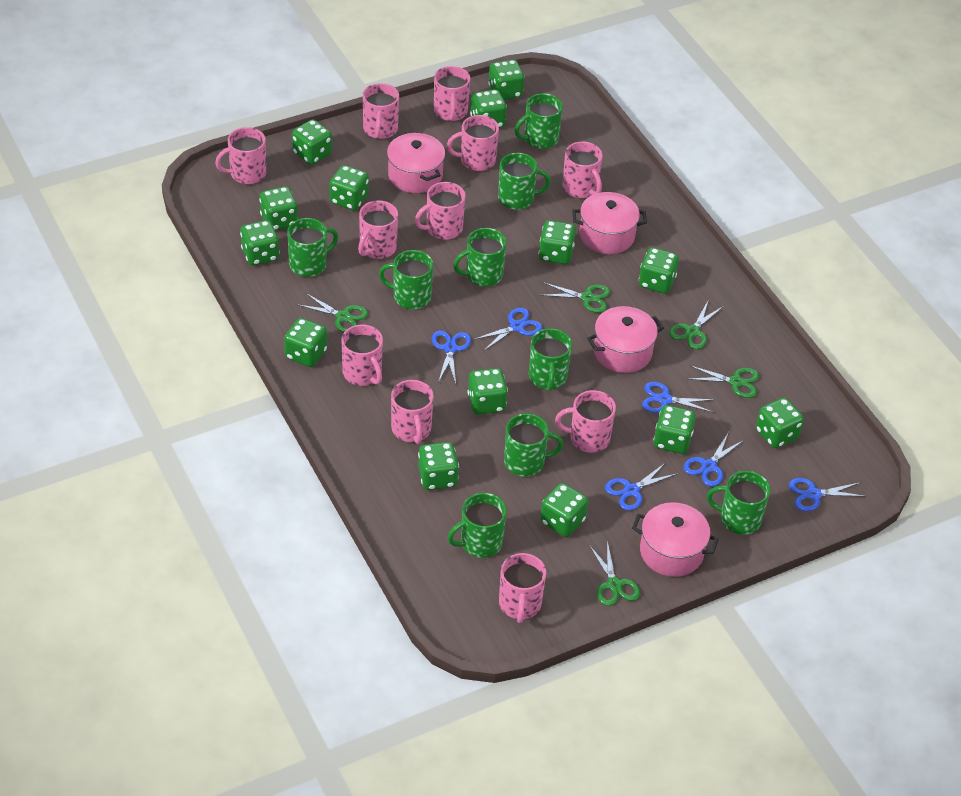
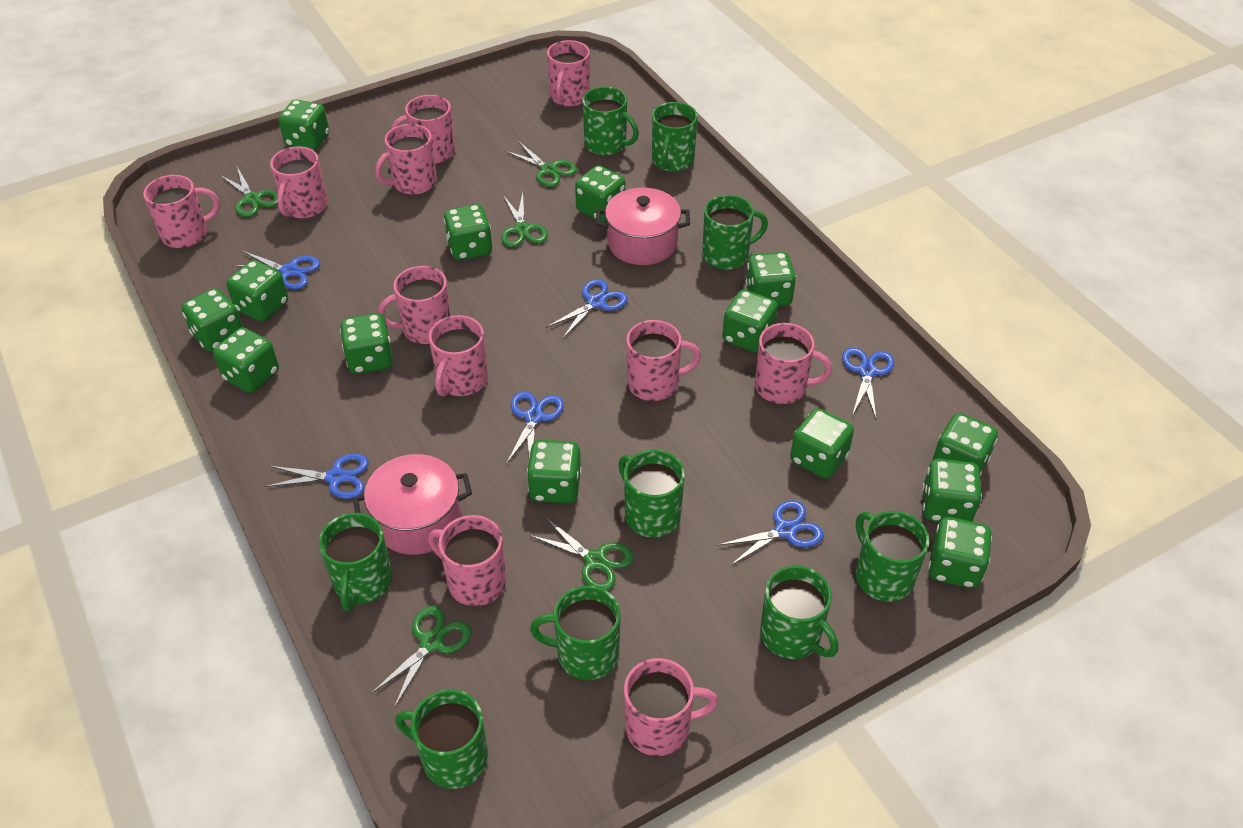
pink pot: [387,132,445,193] [572,192,647,254] [587,306,664,373] [632,502,719,577] = 4 -> [353,454,472,555] [596,188,690,265] = 2

